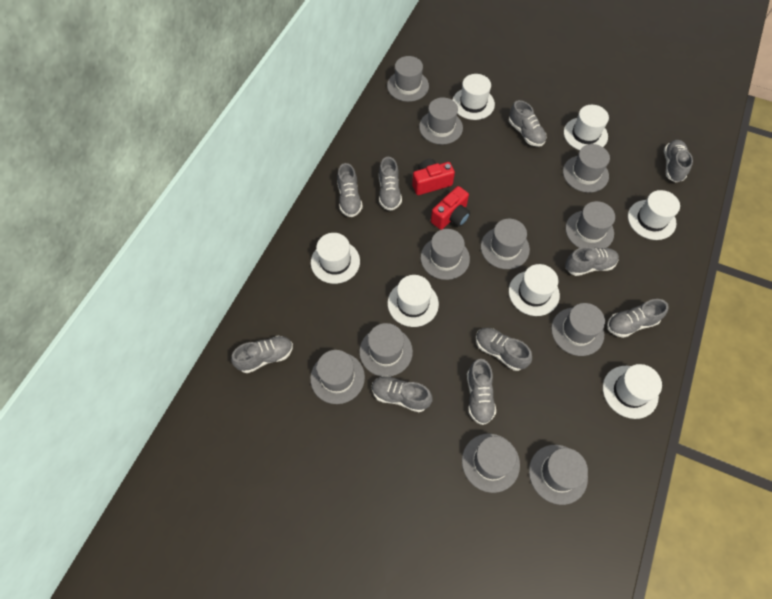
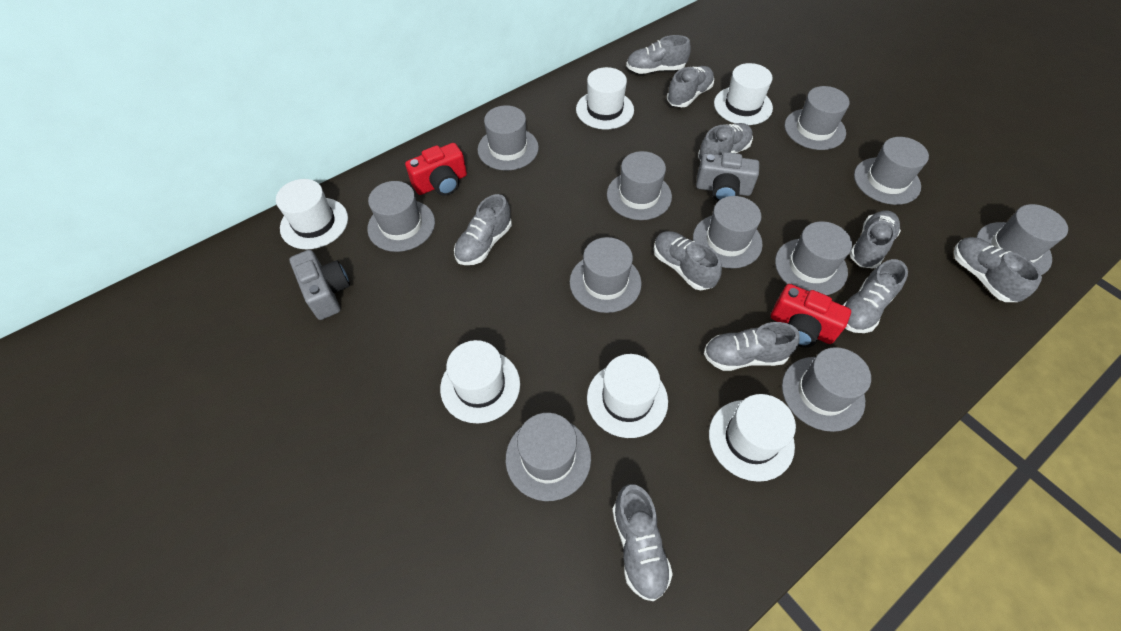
grey camera: none = 0 -> [289,250,350,320] [696,152,759,201] = 2
white hat: [311,233,360,284] [388,275,439,327] [452,74,495,120] [509,264,560,316] [564,105,609,150] [603,364,662,419] [628,190,680,240] = 7 -> [276,179,348,249] [440,340,520,424] [576,67,634,130] [587,354,668,438] [709,394,796,482] [714,63,773,125] = 6

